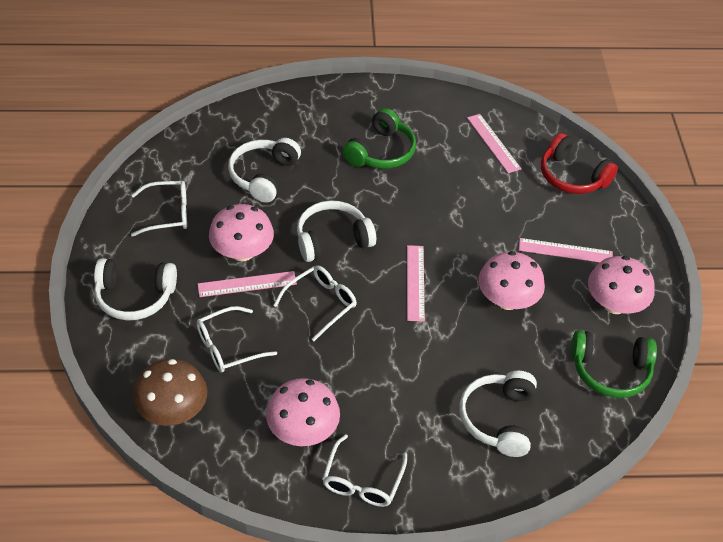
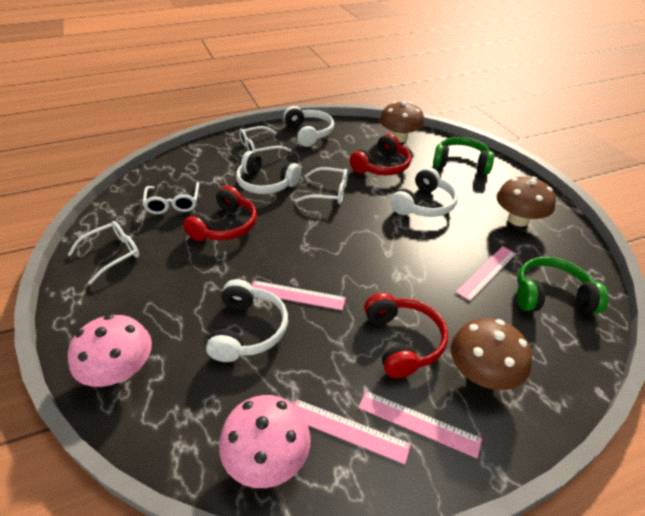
brown mushroom: [133,359,207,426] = 1 -> [380,101,424,143] [451,318,532,390] [497,176,556,227] = 3
pink mushroom: [209,204,274,261] [266,378,340,446] [478,251,545,310] [588,256,655,314] = 4 -> [68,314,152,387] [219,395,311,488] = 2
red headphones: [541,133,618,194] = 1 -> [183,186,257,241] [350,133,411,175] [364,293,448,378] = 3

